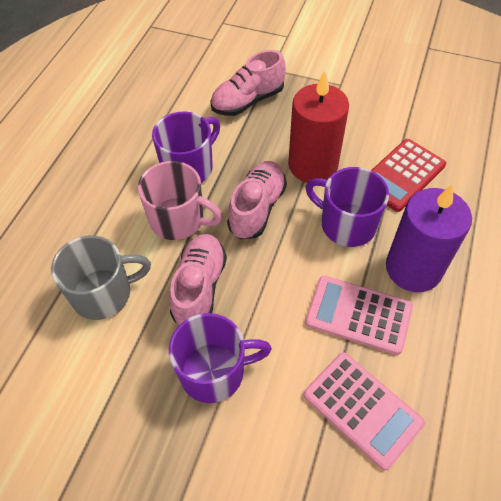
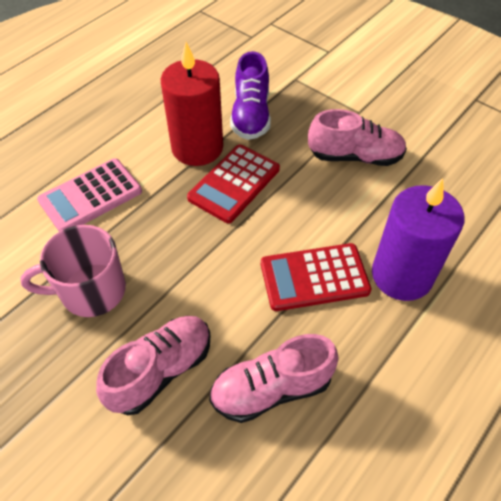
grey mug: [51,236,151,320] = 1 -> none = 0
pink calculator: [304,352,425,470] [305,276,413,355] = 2 -> [37,158,142,232] = 1
purple mug: [152,112,220,183] [169,313,272,403] [305,167,389,247] = 3 -> none = 0
purple shoe: none = 0 -> [230,51,271,140] = 1
red calculator: [371,139,446,212] = 1 -> [187,145,280,223] [261,243,372,311] = 2

